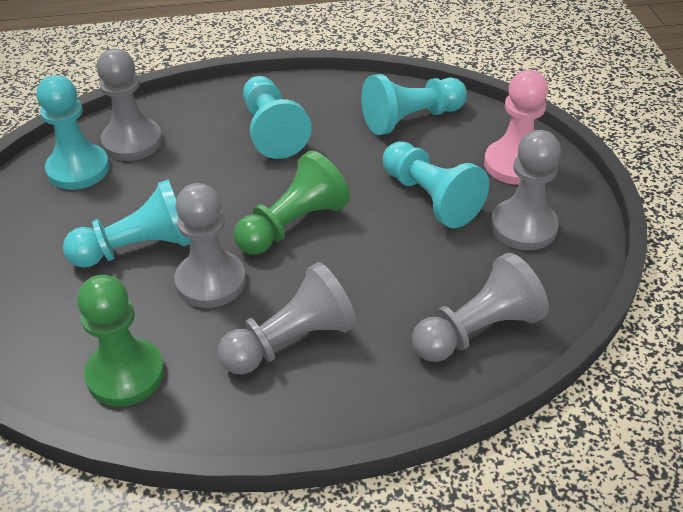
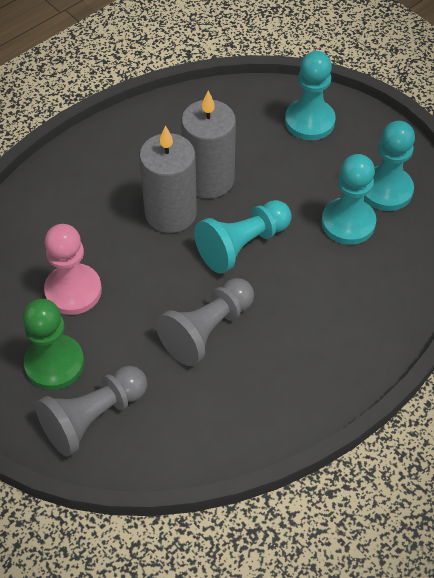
green pawn: [77,275,164,407] [234,151,350,254] = 2 -> [23,299,84,390] = 1
grey candle: none = 0 -> [139,125,197,233] [181,91,236,198] = 2
grey pawn: [97,49,162,161] [175,183,246,308] [218,262,357,375] [412,253,549,362] [491,130,561,250] = 5 -> [35,366,147,457] [156,278,254,366] = 2
turquoise pawn: [37,75,109,190] [63,179,190,268] [243,76,312,159] [361,74,467,135] [383,141,489,228] = 5 -> [194,200,292,274] [285,51,336,140] [321,154,376,245] [364,121,415,211] = 4

